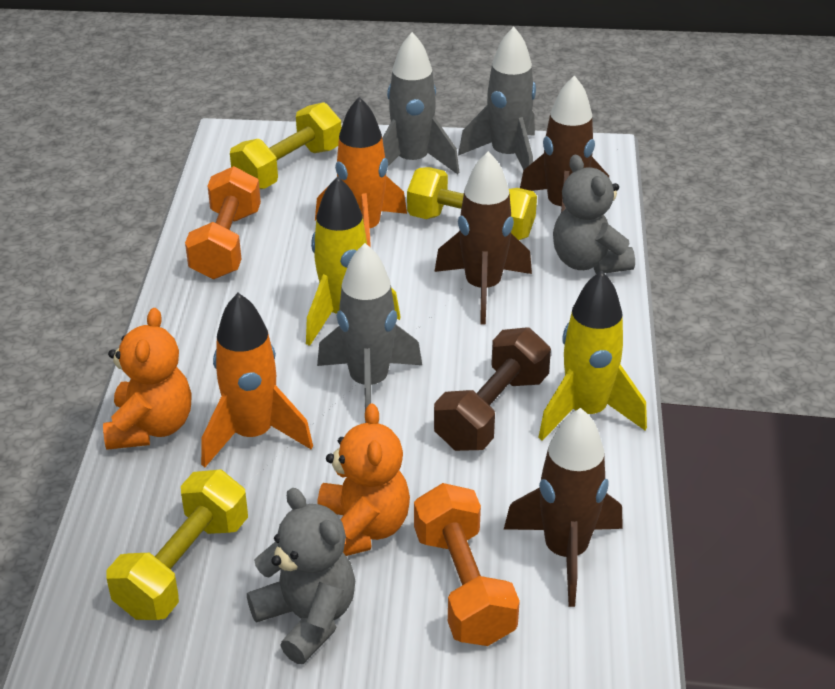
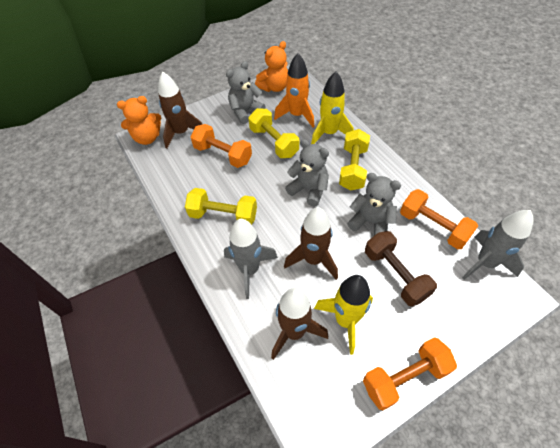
grey rocket: [317,243,422,423] [382,32,459,174] [458,27,536,170] = 3 -> [224,219,278,299] [462,210,534,280] = 2
grey teddy bear: [247,488,355,664] [553,155,635,274] = 2 -> [226,61,266,124] [285,139,329,207] [347,173,401,236] = 3
orange dumbbell: [185,166,261,279] [414,483,520,646] = 2 -> [191,124,252,168] [363,337,457,410] [400,189,478,249] = 3
orange rocket: [201,293,313,468] [315,97,407,248] = 2 -> [274,53,314,128] = 1

